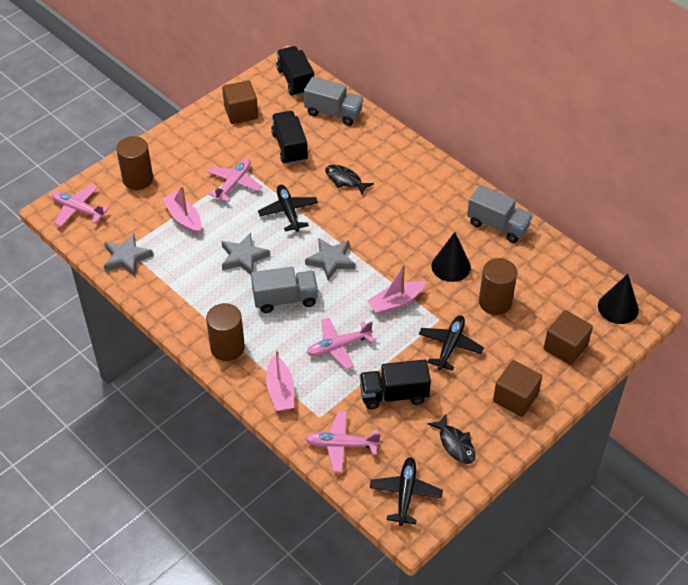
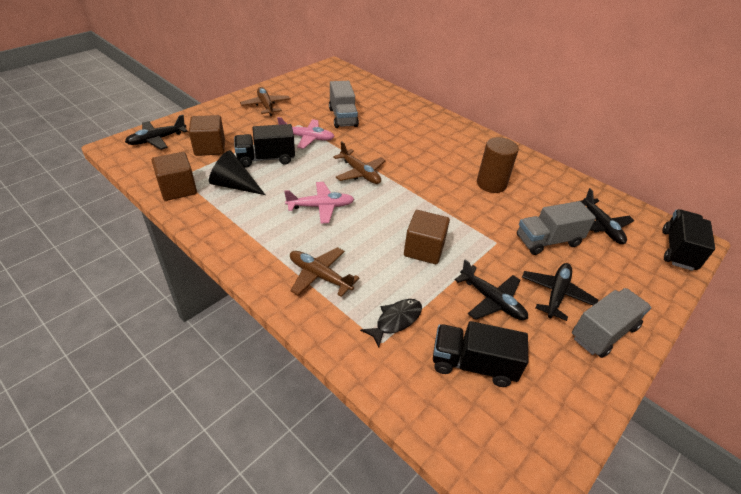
black cone: [431,232,471,282] [598,274,639,324] = 2 -> [209,150,265,195] = 1
black fish: [325,165,374,196] [427,413,476,464] = 2 -> [360,299,422,348] = 1
black plane: [258,185,318,232] [370,457,443,526] [419,315,484,371] = 3 -> [125,115,188,150] [455,259,528,320] [522,263,598,321] [576,188,634,244] = 4
brown cylinder: [116,136,153,190] [206,303,245,361] [479,258,517,315] = 3 -> [477,137,519,193] = 1
brown plane: none = 0 -> [240,87,291,116] [290,247,360,297] [333,141,386,184] = 3
grey star: [104,233,153,276] [221,233,270,275] [305,238,356,281] = 3 -> none = 0
pink boat: [162,186,202,234] [266,350,294,411] [367,264,426,315] = 3 -> none = 0
pink plane: [52,184,109,226] [207,158,262,202] [305,411,381,472] [306,318,375,370] = 4 -> [277,117,335,149] [284,182,354,223] = 2

